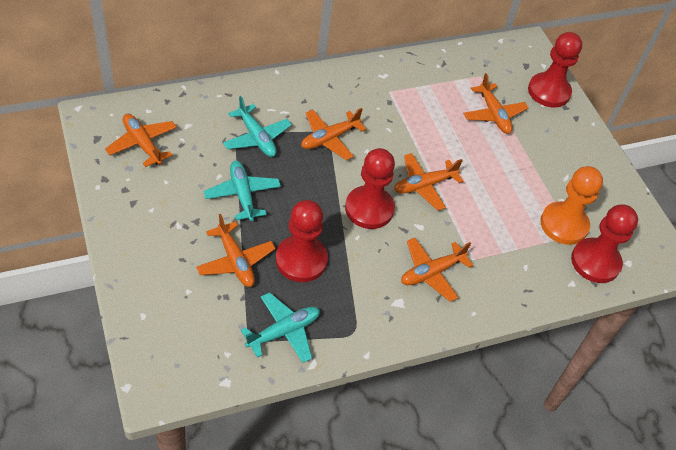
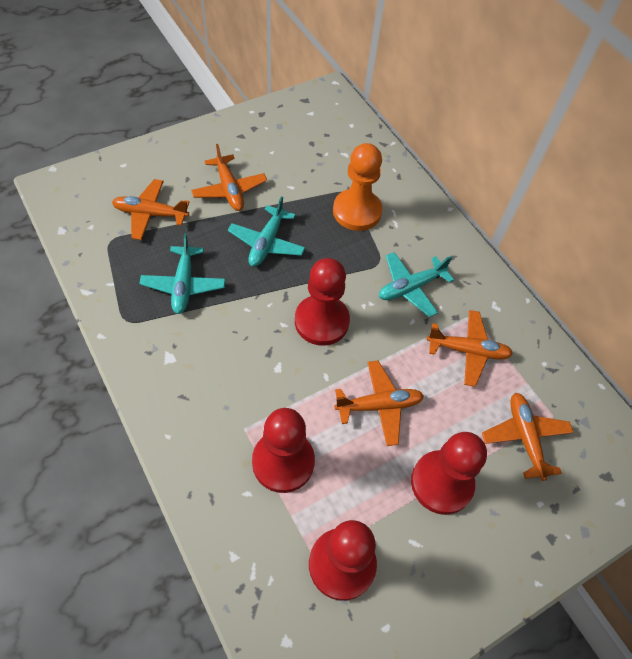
orange plane: [105,114,177,167] [196,214,276,287] [301,108,366,160] [394,153,463,211] [401,238,473,302] [463,73,528,134] = 6 -> [112,179,190,240] [191,144,267,211] [334,361,424,446] [427,310,513,387] [482,393,574,481] = 5

